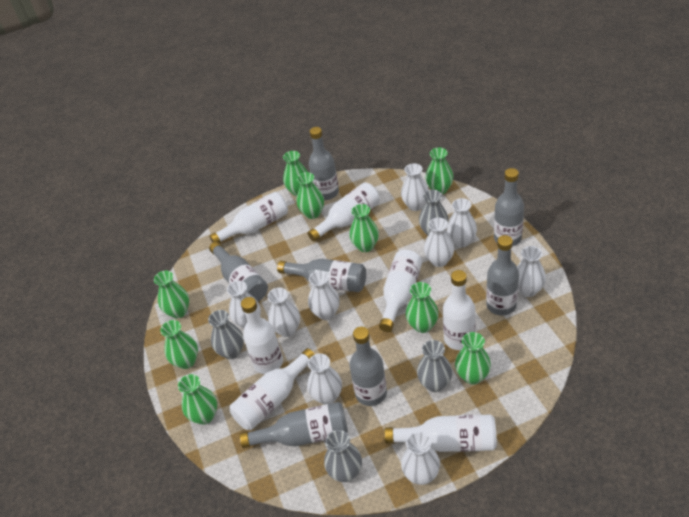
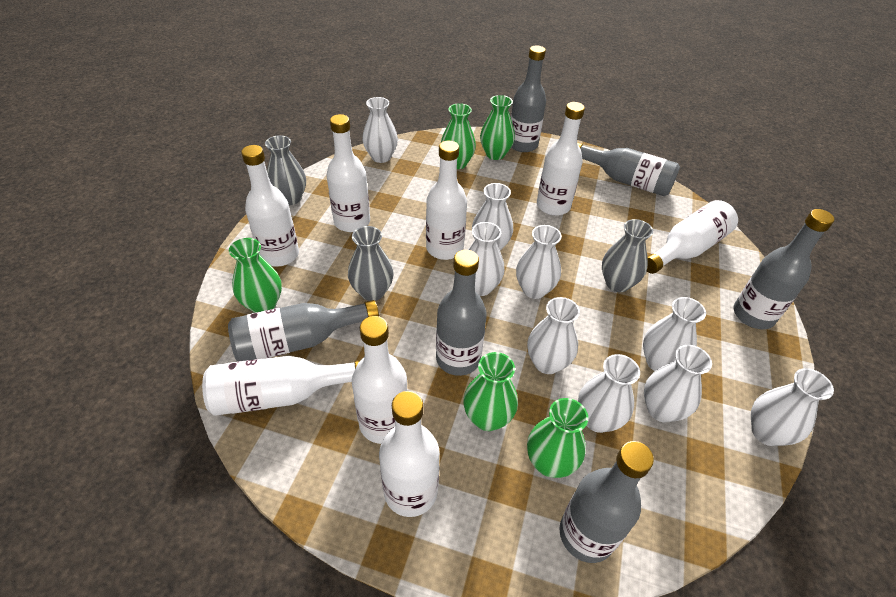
green vase: [154,271,189,319] [160,320,198,369] [178,374,217,425] [283,151,308,196] [297,172,324,219] [349,204,379,252] [406,282,439,333] [425,147,453,194] [455,332,491,385] = 9 -> [229,238,282,313] [441,103,476,169] [463,352,518,431] [480,95,515,160] [527,398,588,478] = 5
grey bottle: [209,242,268,302] [240,402,348,448] [277,258,366,292] [309,127,339,200] [350,327,387,406] [486,235,519,315] [494,168,524,246] = 7 -> [228,300,379,361] [436,250,487,376] [511,45,546,152] [559,441,654,563] [577,142,680,196] [734,209,835,329] = 6
grey vase: [208,310,244,359] [324,430,362,482] [417,340,452,392] [419,190,448,236] = 4 -> [265,135,306,205] [348,226,394,301] [602,219,653,292] = 3
white bottle: [209,192,288,243] [229,348,315,430] [241,297,283,374] [308,182,380,242] [379,250,422,332] [384,414,497,452] [443,270,476,350] = 7 -> [202,356,360,416] [241,145,299,267] [327,114,370,232] [352,316,408,444] [379,391,440,517] [426,141,467,260] [537,102,585,216] [647,200,738,274] = 8

